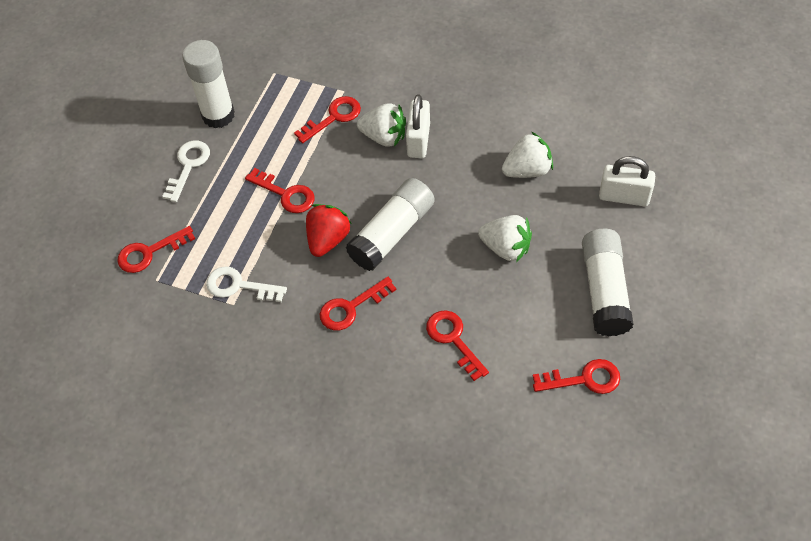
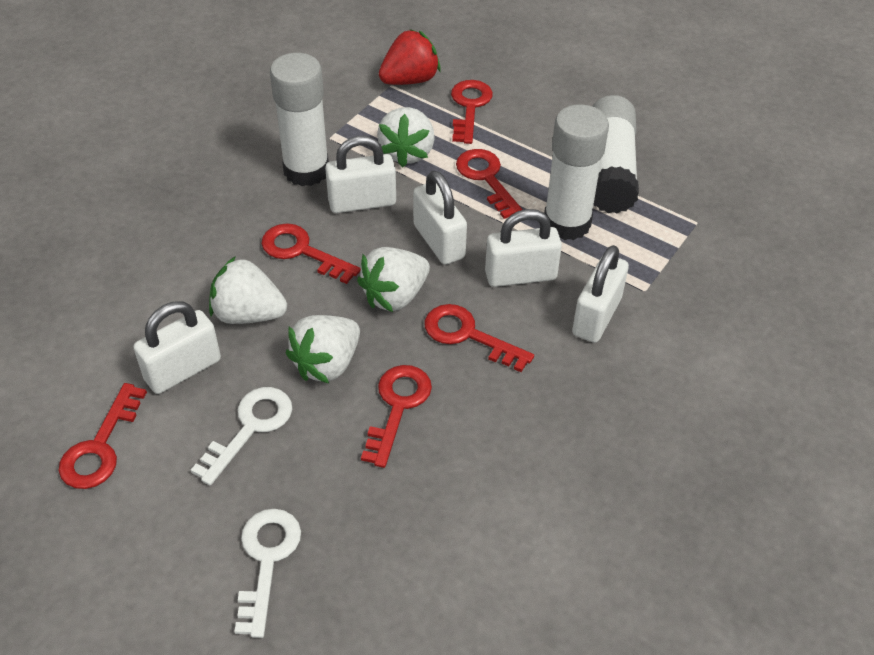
white padlock: [406,94,430,158] [599,156,655,207] = 2 -> [133,302,221,394] [325,136,396,213] [413,171,467,265] [485,209,562,287] [572,245,629,343] = 5
white strawberry: [357,103,406,147] [478,215,532,262] [502,132,553,178] = 3 -> [209,256,287,324] [286,315,360,383] [357,247,430,312] [377,107,435,167] = 4

